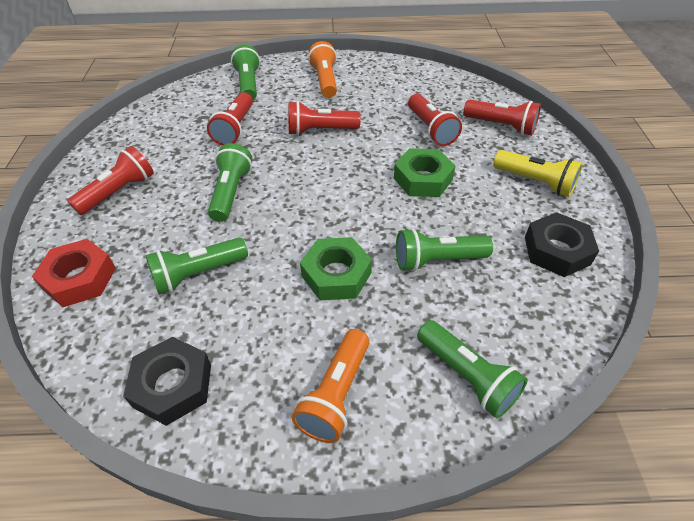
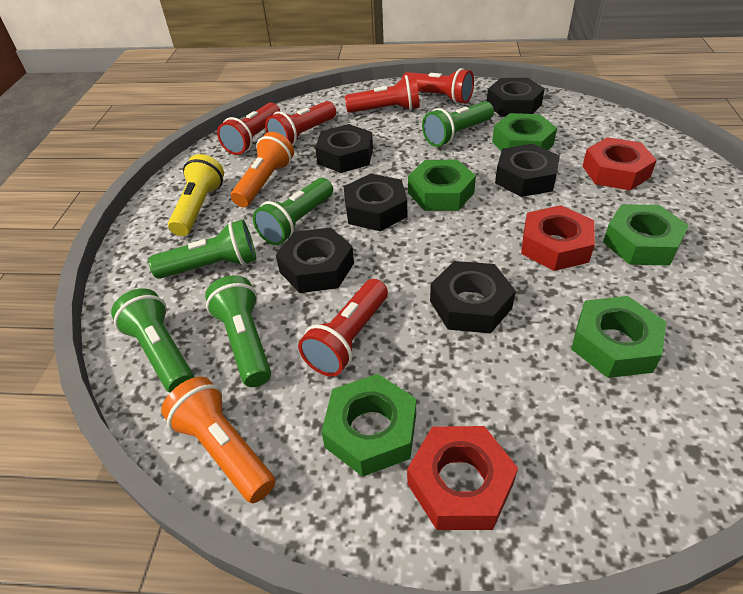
black nut: [123,337,211,426] [525,212,599,277] = 2 -> [276,227,354,293] [315,124,373,173] [344,174,407,231] [430,261,516,334] [487,78,545,117] [495,144,560,197] = 6
green nut: [300,237,372,300] [394,148,455,197] = 2 -> [321,374,416,477] [408,160,476,211] [492,113,557,151] [571,296,666,378] [603,204,689,266] = 5
red nut: [32,239,116,307] = 1 -> [407,426,518,530] [521,205,595,271] [583,137,657,190] = 3

